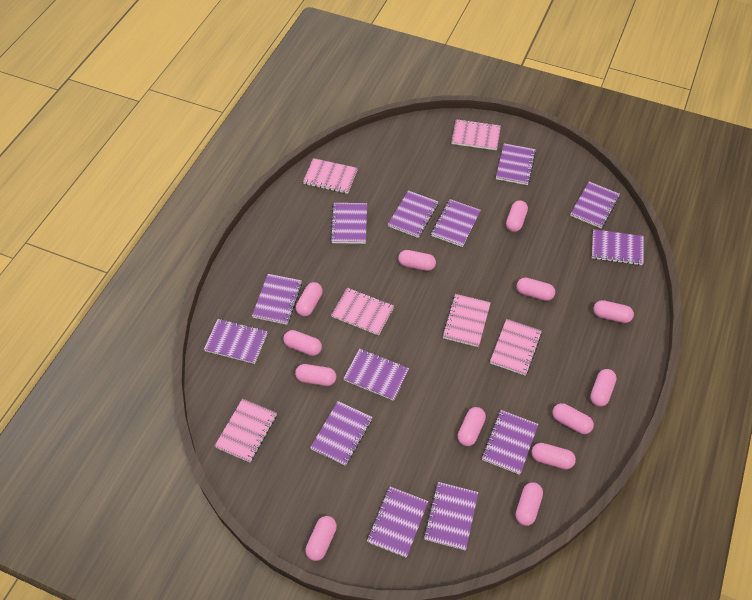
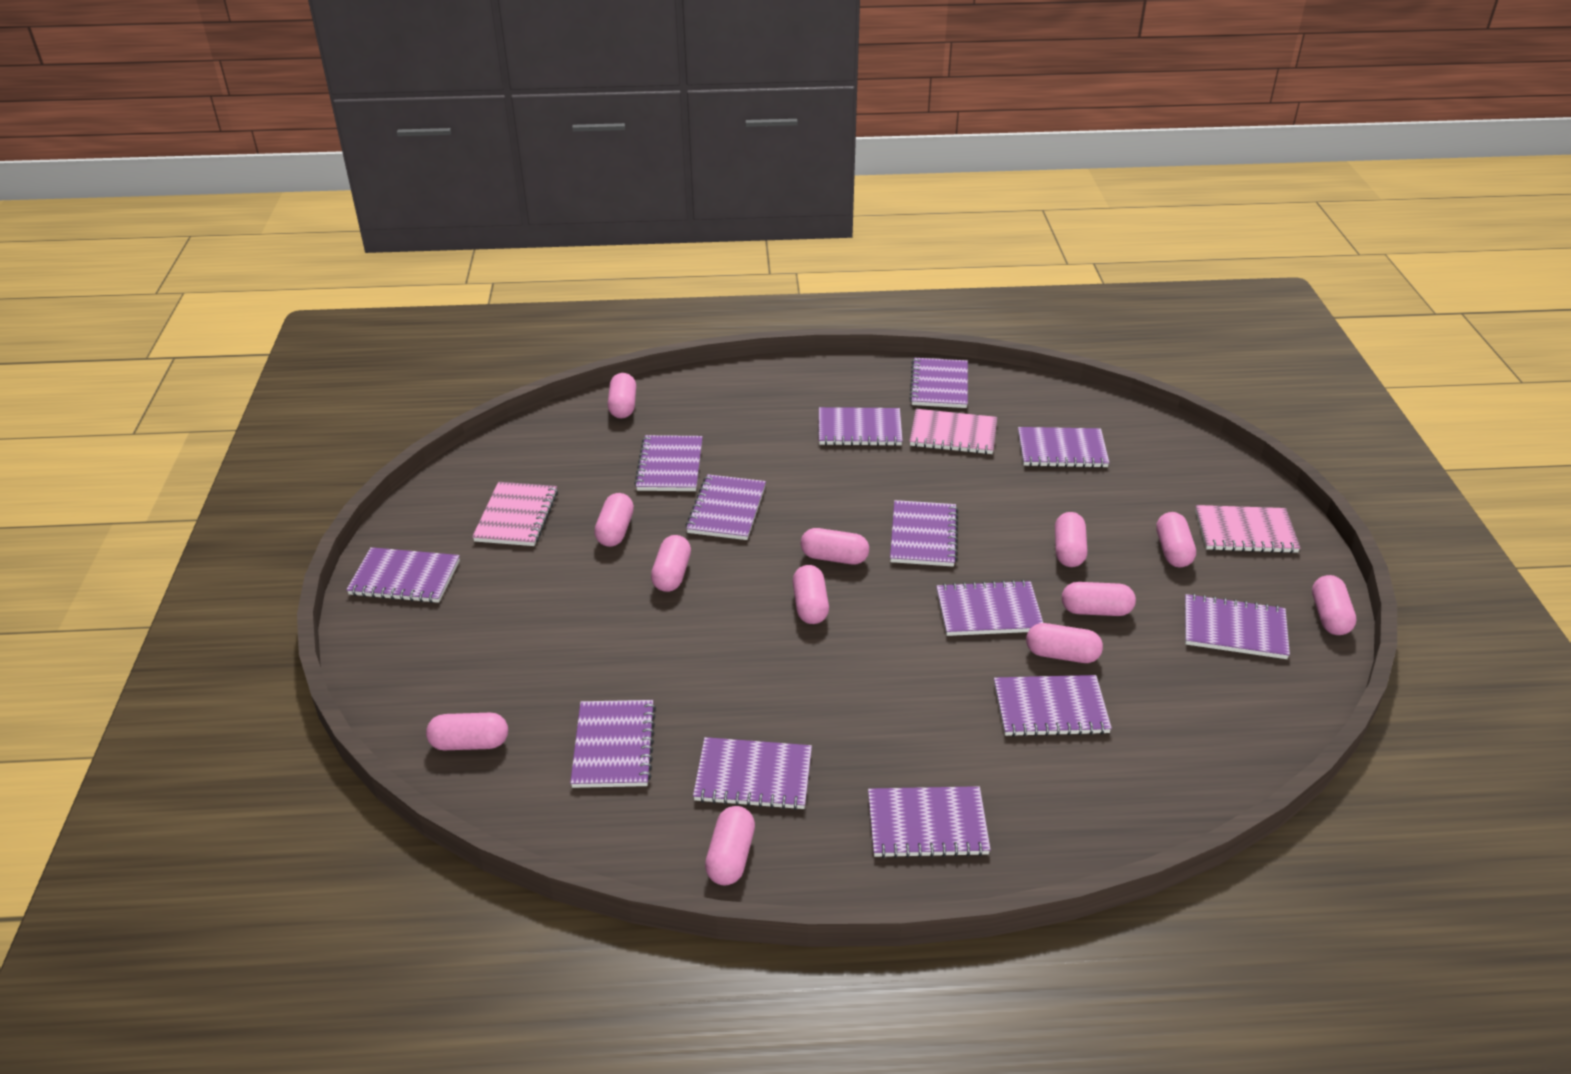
pink capsule: [283,330,322,356] [295,364,336,386] [296,282,323,317] [305,516,337,561] [398,250,436,271] [458,407,486,446] [506,200,528,232] [516,278,555,301] [516,482,543,526] [531,443,576,469] [552,403,594,434] [590,369,616,407] [593,300,634,323] = 13 -> [426,713,508,750] [594,493,634,547] [608,373,636,418] [651,535,691,592] [705,806,755,885] [793,565,829,624] [801,528,869,564] [1026,623,1103,663] [1055,512,1087,567] [1062,582,1136,616] [1156,512,1196,567] [1312,575,1356,635] = 12
pink notebook: [214,399,277,462] [303,158,358,194] [331,288,394,336] [442,294,491,347] [451,119,501,150] [490,319,542,376] = 6 -> [472,482,558,546] [910,409,997,454] [1195,505,1300,553] = 3

